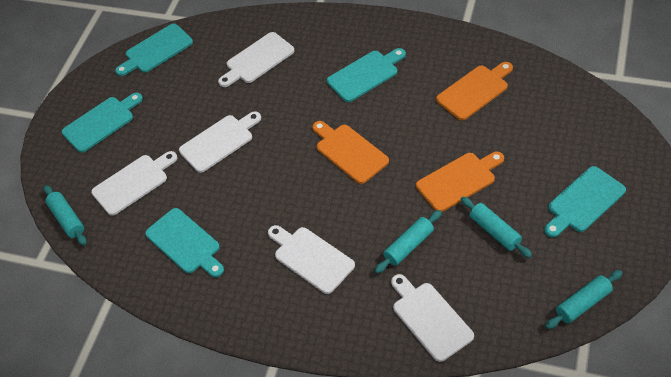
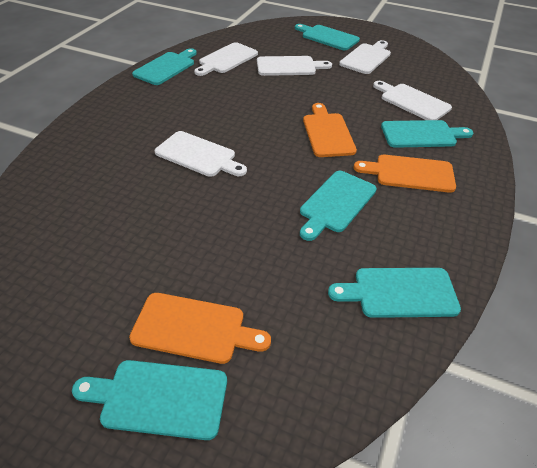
turquoise cutting board: [62,93,143,153] [115,24,193,76] [145,208,224,277] [327,48,406,102] [544,166,626,238] = 5 -> [72,360,227,440] [132,48,197,85] [295,24,360,50] [300,171,377,241] [328,268,461,318] [381,120,473,148] = 6
turquoise rolling pin: [44,185,87,245] [375,210,442,273] [461,197,532,258] [545,270,623,329] = 4 -> none = 0

